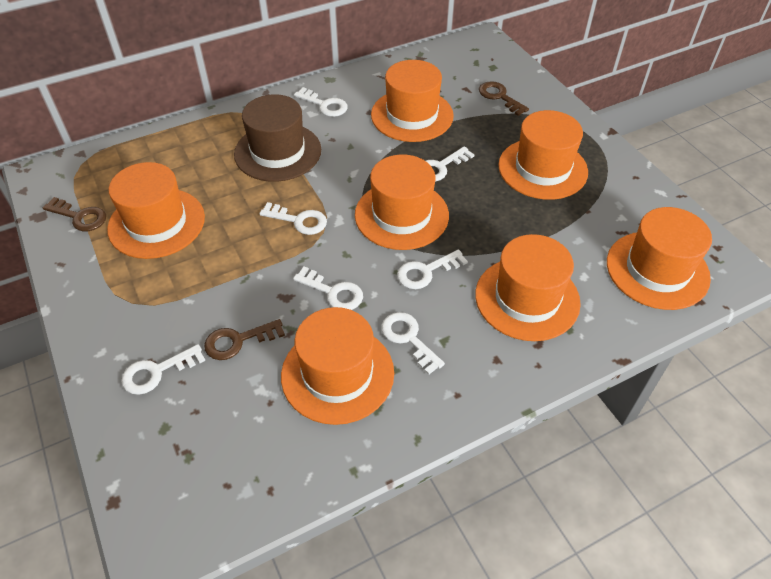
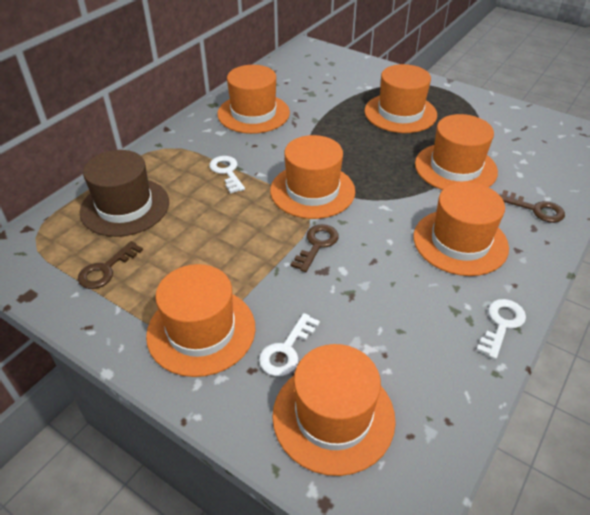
white key: [121,344,205,395] [259,202,327,235] [293,266,363,310] [294,87,348,117] [381,312,445,375] [397,250,468,289] [426,147,474,182] = 7 -> [209,156,245,194] [259,313,320,376] [477,299,526,359] = 3

